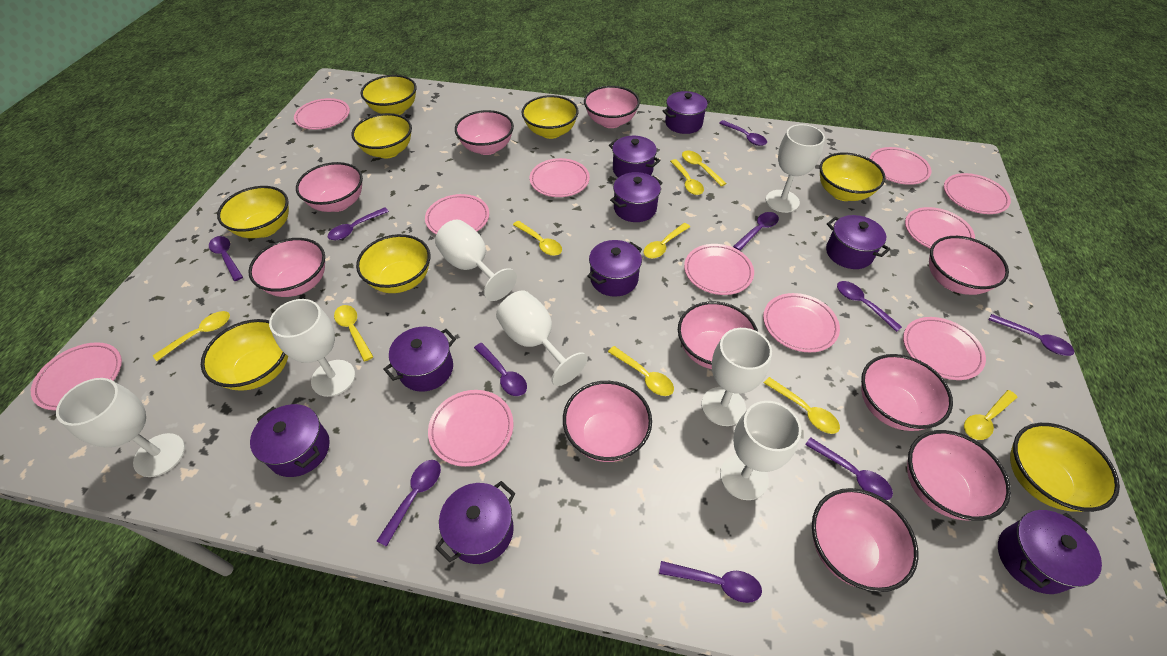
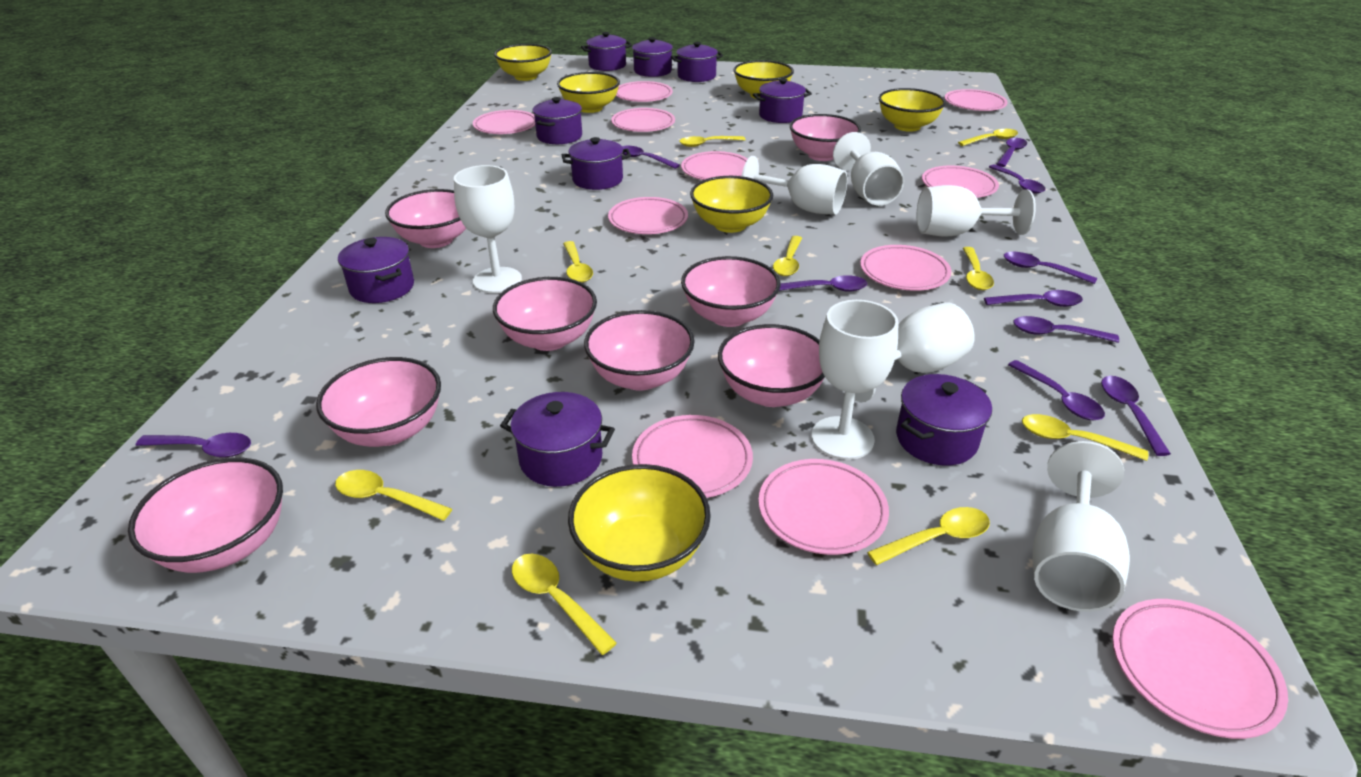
pink bowl: [248,238,325,297] [296,162,363,212] [455,110,514,155] [563,381,652,462] [584,86,640,128] [678,301,758,369] [812,488,919,592] [861,354,953,431] [907,430,1011,521] [929,236,1009,295] = 10 -> [128,457,283,573] [316,357,441,447] [385,189,466,248] [493,277,597,351] [584,310,695,391] [681,256,781,327] [718,324,825,407] [790,114,861,161] = 8
yellow bowl: [201,319,288,391] [217,186,289,238] [351,113,412,158] [356,234,430,293] [361,75,416,115] [522,95,579,139] [819,152,886,201] [1010,423,1120,512] = 8 -> [494,44,552,81] [557,72,620,113] [568,464,711,582] [690,176,773,233] [733,60,794,99] [878,88,946,132] = 6

